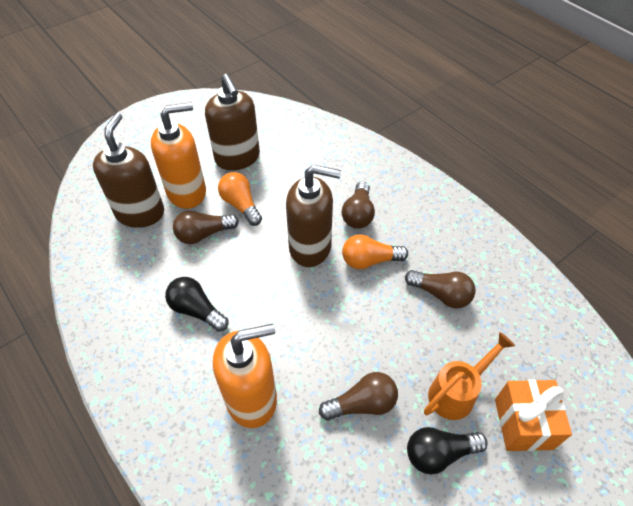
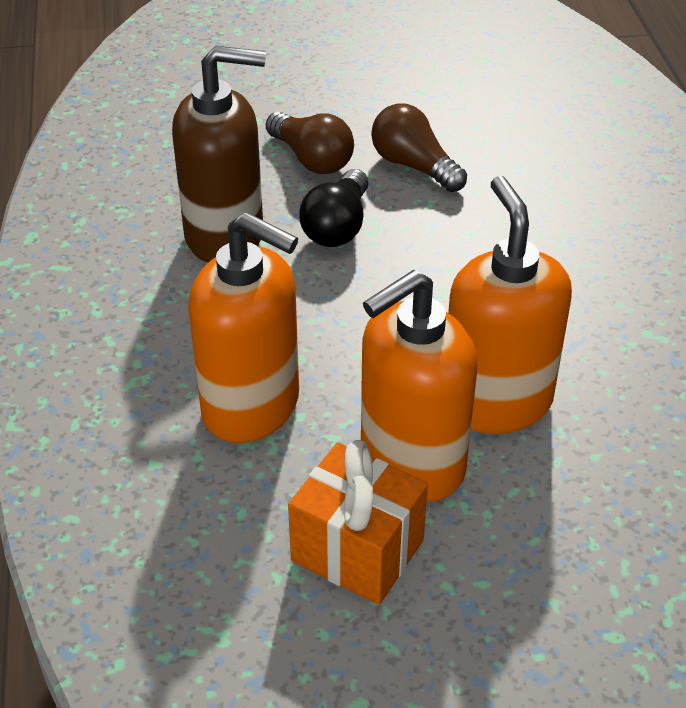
black light bulb: [165,277,228,332] [407,427,488,474] = 2 -> [299,169,368,247] = 1
brown light bulb: [173,210,239,244] [319,372,398,420] [342,181,375,229] [405,270,476,308] = 4 -> [266,112,354,174] [371,104,467,192] = 2
brown soap dispenser: [93,113,164,228] [205,74,260,170] [286,165,341,267] = 3 -> [172,46,266,263] = 1
orange light bulb: [218,172,262,226] [342,234,408,269] = 2 -> none = 0
orange soap dispenser: [151,102,206,209] [213,324,277,428] = 2 -> [188,212,299,443] [361,270,477,502] [448,176,572,434] = 3
orange watering can: [424,332,515,420] = 1 -> none = 0

